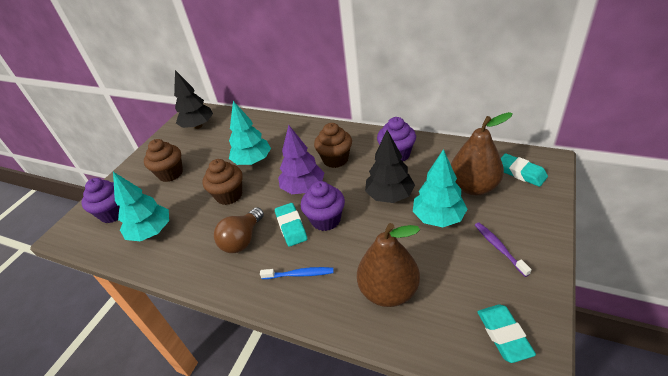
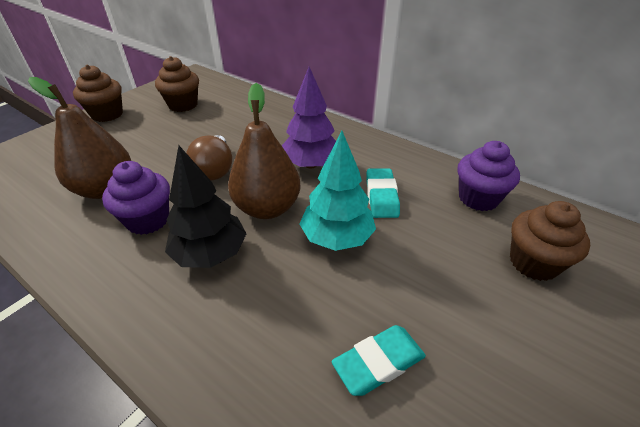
black tree: [174,70,213,129] [365,130,415,203] = 2 -> [165,146,247,268] = 1
blue toothbrush: [260,267,334,279] = 1 -> none = 0
purple cupcake: [82,178,120,223] [301,181,345,231] [377,117,416,161] = 3 -> [102,161,170,235] [458,141,520,211] = 2
purple toothbrush: [475,222,532,277] = 1 -> none = 0
turquoise eraser: [275,203,307,247] [477,305,536,363] [501,154,548,187] = 3 -> [332,325,426,396] [366,168,400,218] = 2
turquoise tree: [113,172,169,241] [229,101,271,165] [413,149,467,227] = 3 -> [300,131,376,251] = 1

